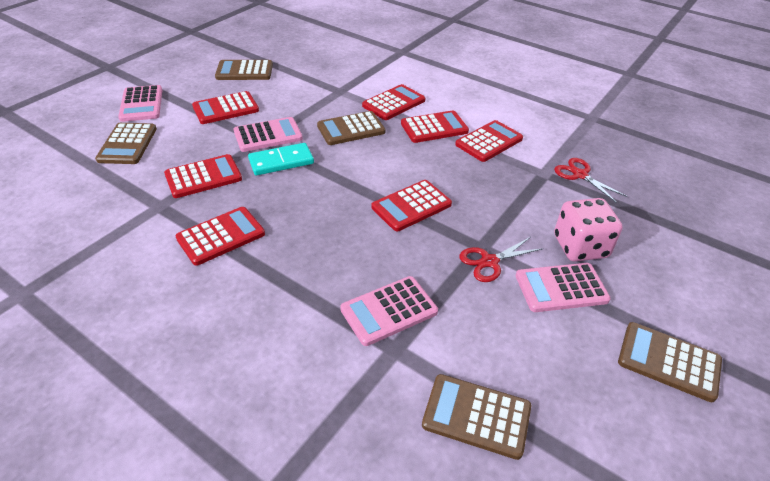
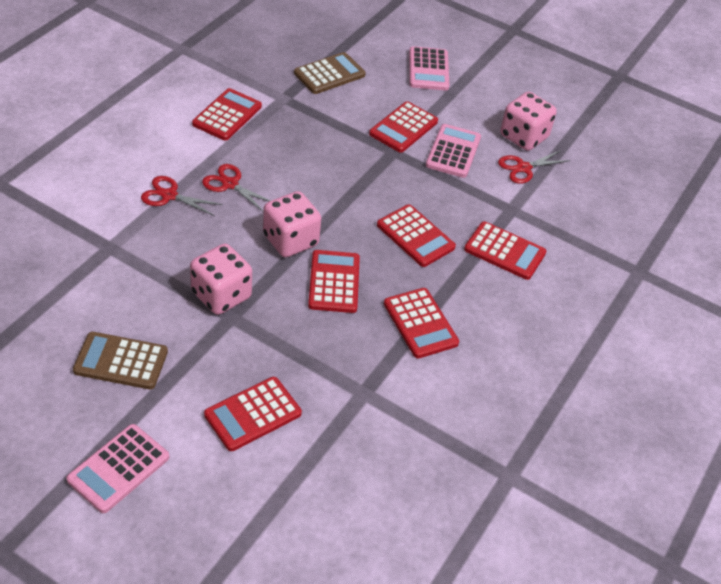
brown calculator: [95,123,157,164] [215,60,273,80] [317,111,386,145] [422,374,531,460] [618,322,722,402] = 5 -> [73,332,168,389] [294,52,366,94] = 2
pink calculator: [118,85,162,122] [234,117,303,152] [340,276,438,346] [516,263,611,312] = 4 -> [66,424,169,513] [409,46,449,91] [426,124,481,178] = 3
pink dice: [554,198,623,262] = 1 -> [190,243,252,315] [263,191,321,257] [500,92,557,151] = 3
red scissors: [459,237,543,282] [554,158,627,203] = 2 -> [141,176,223,216] [202,164,271,212] [498,150,571,184] = 3
turquoise domino: [248,143,314,175] = 1 -> none = 0

